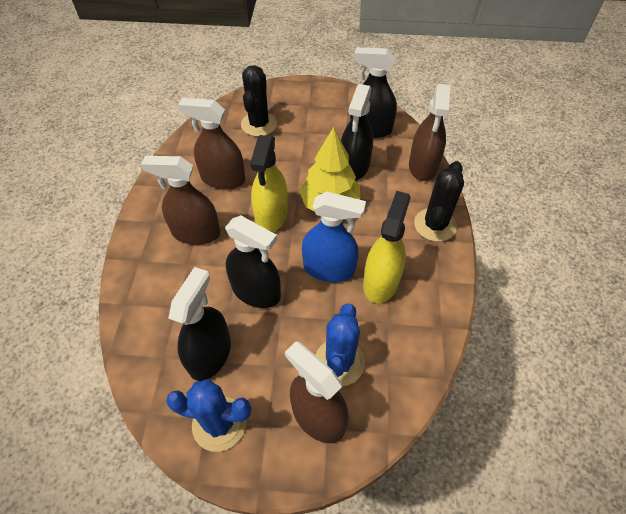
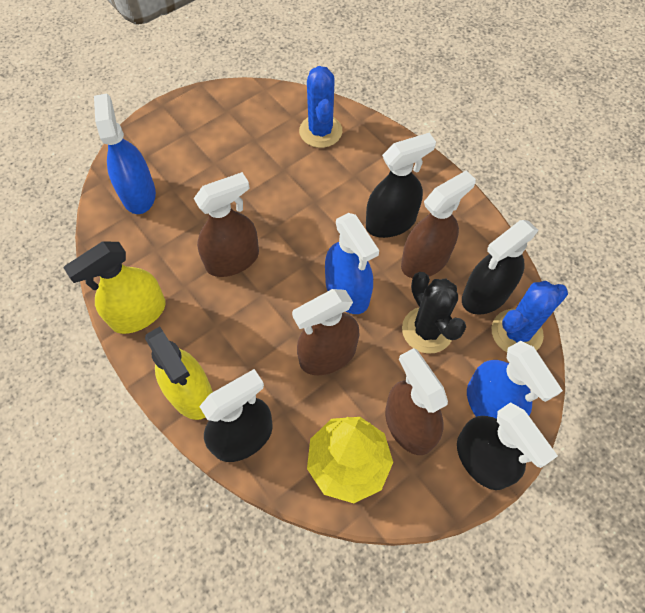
black cactus: [241,65,277,137] [414,161,464,242] = 2 -> [402,272,466,354] = 1
blue spray bottle: [302,192,366,282] = 1 -> [94,94,156,214] [325,213,379,314] [467,341,563,419] = 3

